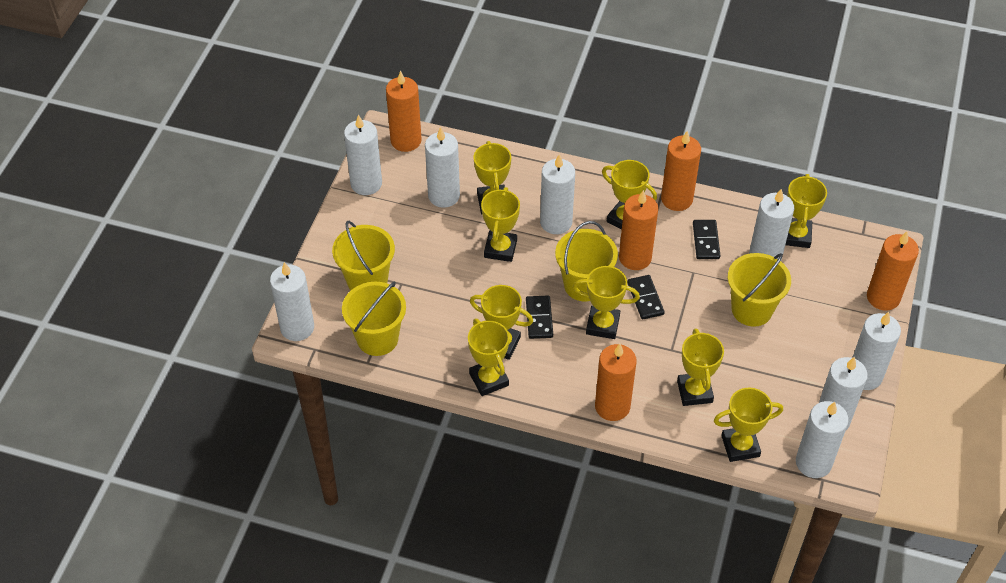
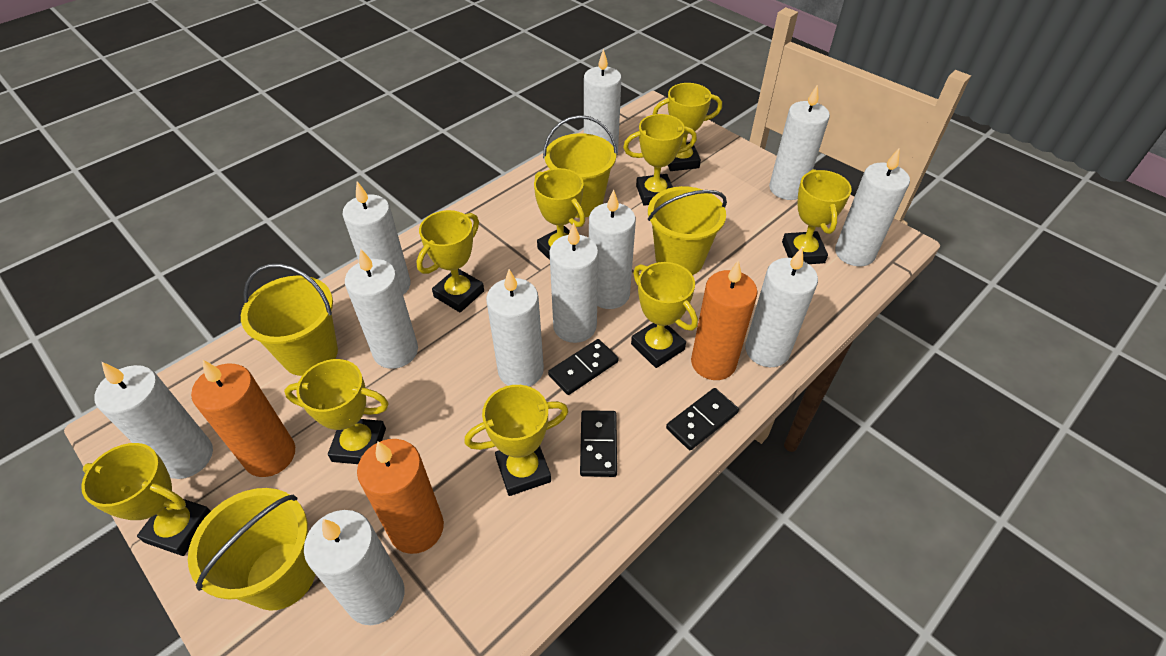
orange candle: [386,71,422,152] [595,344,636,421] [619,190,658,270] [661,131,701,211] [867,231,919,311] = 5 -> [191,360,295,477] [357,439,444,554] [691,260,758,380] = 3
white candle: [270,262,314,341] [344,114,382,195] [425,127,460,208] [540,154,575,234] [749,189,794,260] [796,401,849,478] [819,356,868,430] [852,312,901,390] = 8 -> [94,362,213,479] [304,510,404,625] [343,182,411,295] [345,249,418,369] [486,269,544,387] [549,223,599,343] [584,49,622,156] [589,189,636,309] [745,248,818,367] [769,84,830,200] [835,149,910,266] = 11

